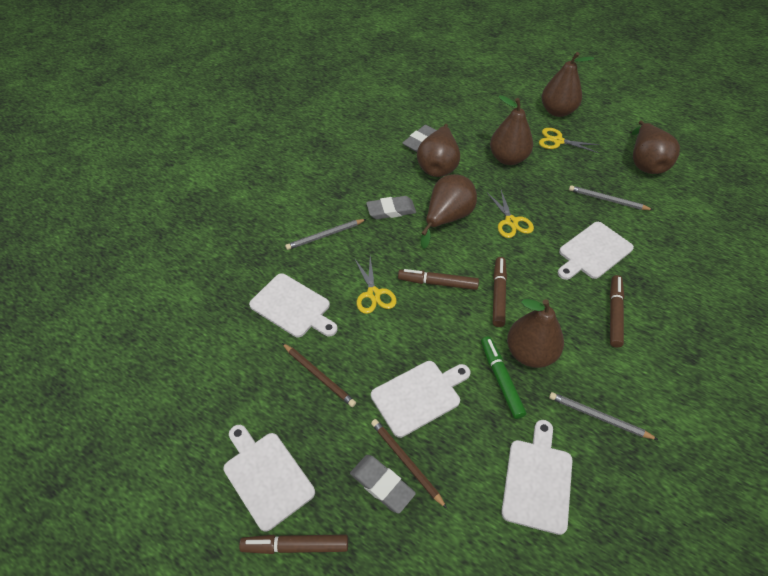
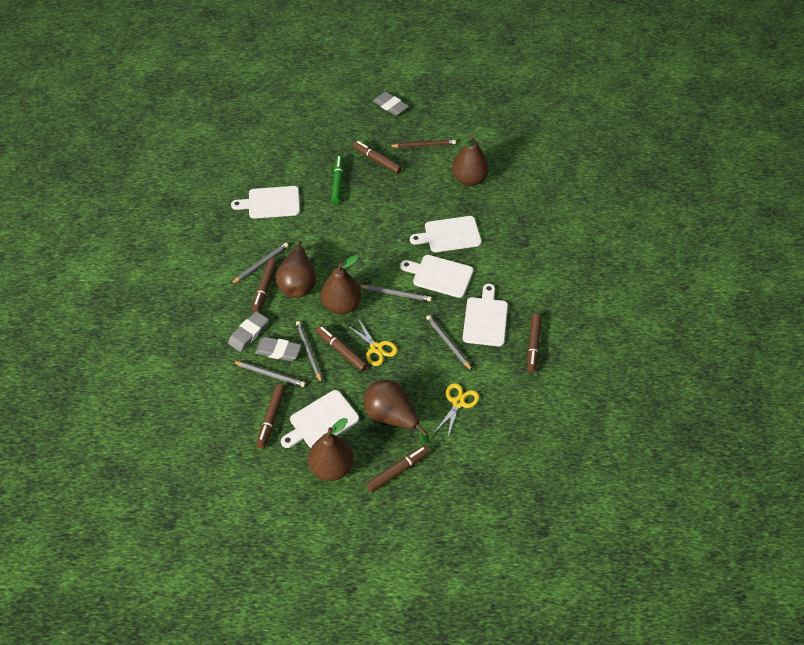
brown marker: [239,535,348,554] [398,269,479,290] [493,257,507,327] [610,275,624,348] = 4 -> [252,259,277,313] [256,384,285,449] [316,325,368,371] [353,141,402,174] [366,445,430,492] [527,314,542,373] = 6
brown pear: [417,124,460,177] [421,174,477,249] [490,95,533,165] [507,299,564,368] [542,52,594,117] [632,120,680,174] = 6 -> [275,241,316,298] [308,418,354,481] [321,255,362,314] [364,380,429,444] [452,135,489,186] = 5
brown pencil: [282,343,356,407] [371,419,447,509] = 2 -> [389,140,456,148] = 1
grey pencil: [285,219,366,250] [549,392,658,440] [569,185,653,210] = 3 -> [230,243,289,285] [233,361,306,387] [296,321,322,383] [359,285,432,301] [426,315,472,370] = 5
yellow scissors: [354,257,397,314] [487,190,534,238] [539,128,600,153] = 3 -> [347,319,398,366] [434,383,479,440] = 2

